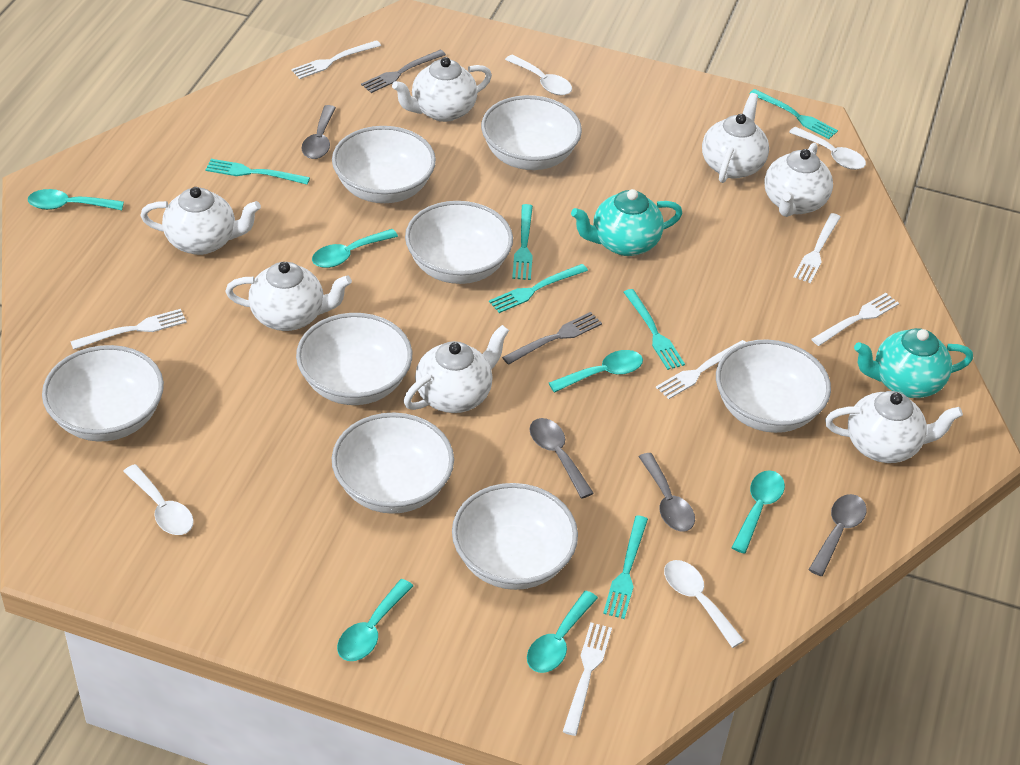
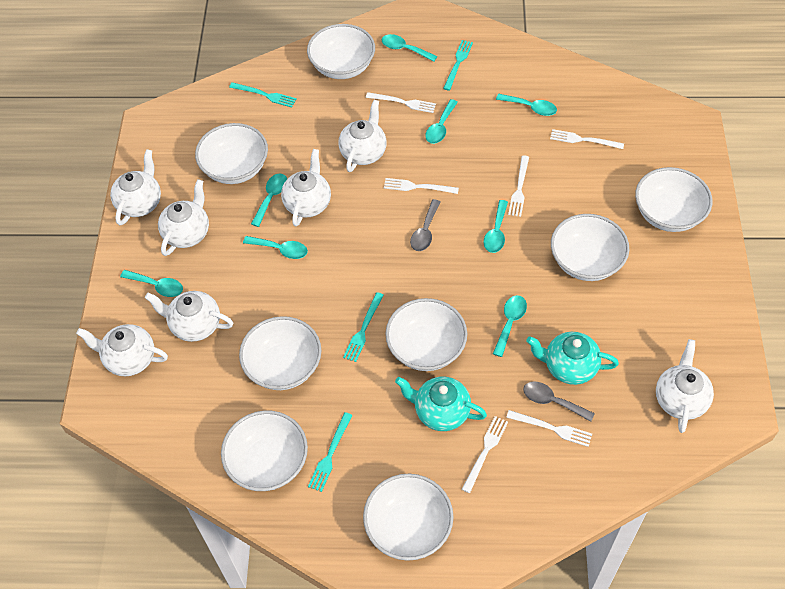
grey fork: [361,50,446,93] [502,312,602,365] = 2 -> none = 0
grey spoon: [301,105,336,159] [529,418,594,499] [638,453,695,532] [808,494,867,576] = 4 -> [410,199,441,251] [523,381,595,422] = 2
turquoise fork: [205,159,310,184] [489,264,588,313] [512,204,533,280] [603,515,648,619] [624,289,685,370] [749,89,838,139] = 6 -> [229,82,297,108] [308,412,352,492] [343,292,384,362] [443,40,473,91] = 4
turquoise spoon: [28,189,124,210] [312,229,398,268] [337,579,413,661] [527,591,598,673] [549,350,643,393] [731,470,785,554] = 6 -> [120,270,183,297] [243,236,308,259] [251,173,287,227] [382,34,437,62] [425,99,458,144] [483,200,508,253] [493,295,527,357] [496,94,557,116] = 8
white spoon: [123,464,194,535] [505,54,572,96] [664,560,744,648] [789,127,866,170] = 4 -> none = 0

